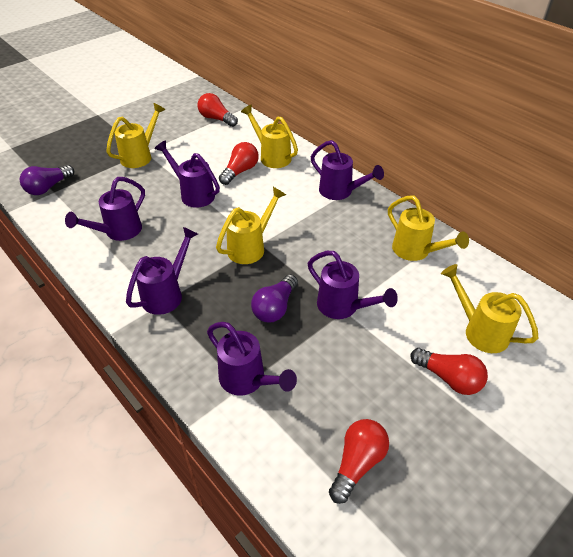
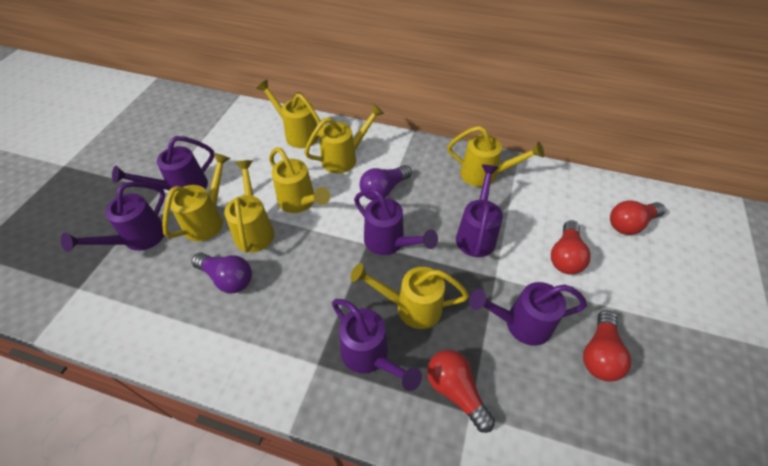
yellow watering can: [106,103,165,168] [216,187,286,264] [241,105,298,168] [388,196,469,261] [441,264,538,353] = 5 -> [162,153,230,241] [224,160,275,253] [256,80,323,148] [269,147,330,213] [304,104,384,173] [350,263,469,329] [447,126,544,187] = 7

